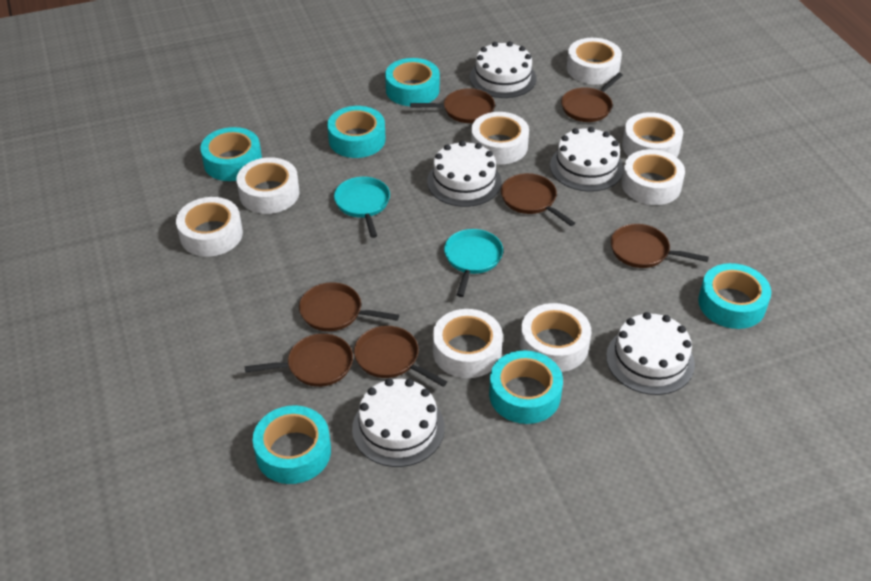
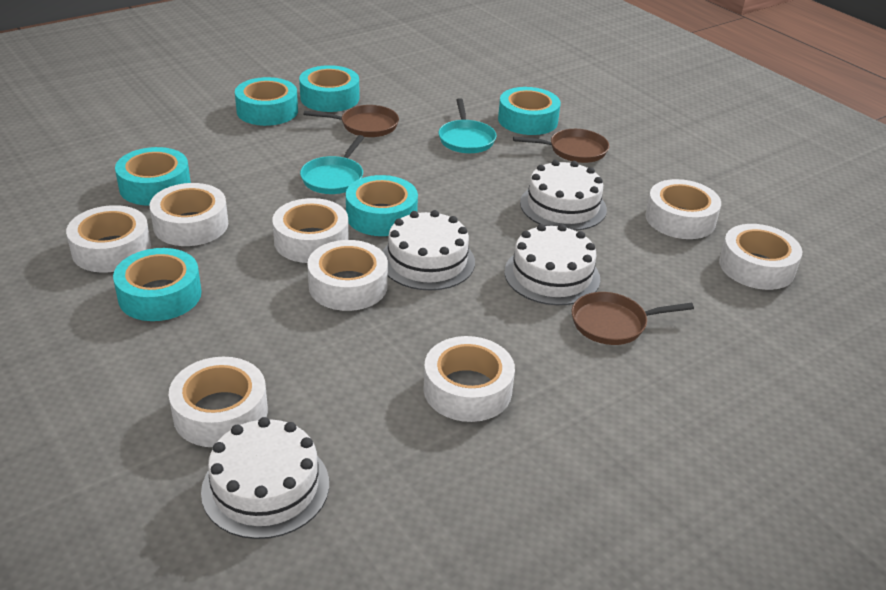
brown pan: [245,334,353,387] [299,282,399,331] [354,326,447,387] [410,88,495,123] [501,173,575,226] [561,73,623,122] [611,224,709,268] = 7 -> [304,105,399,137] [513,129,609,163] [572,292,694,345] = 3
white cake: [352,378,445,467] [427,141,501,207] [470,41,537,98] [550,127,624,192] [606,312,695,395] = 5 -> [201,417,329,539] [382,210,475,291] [504,224,600,305] [520,160,607,231] = 4

